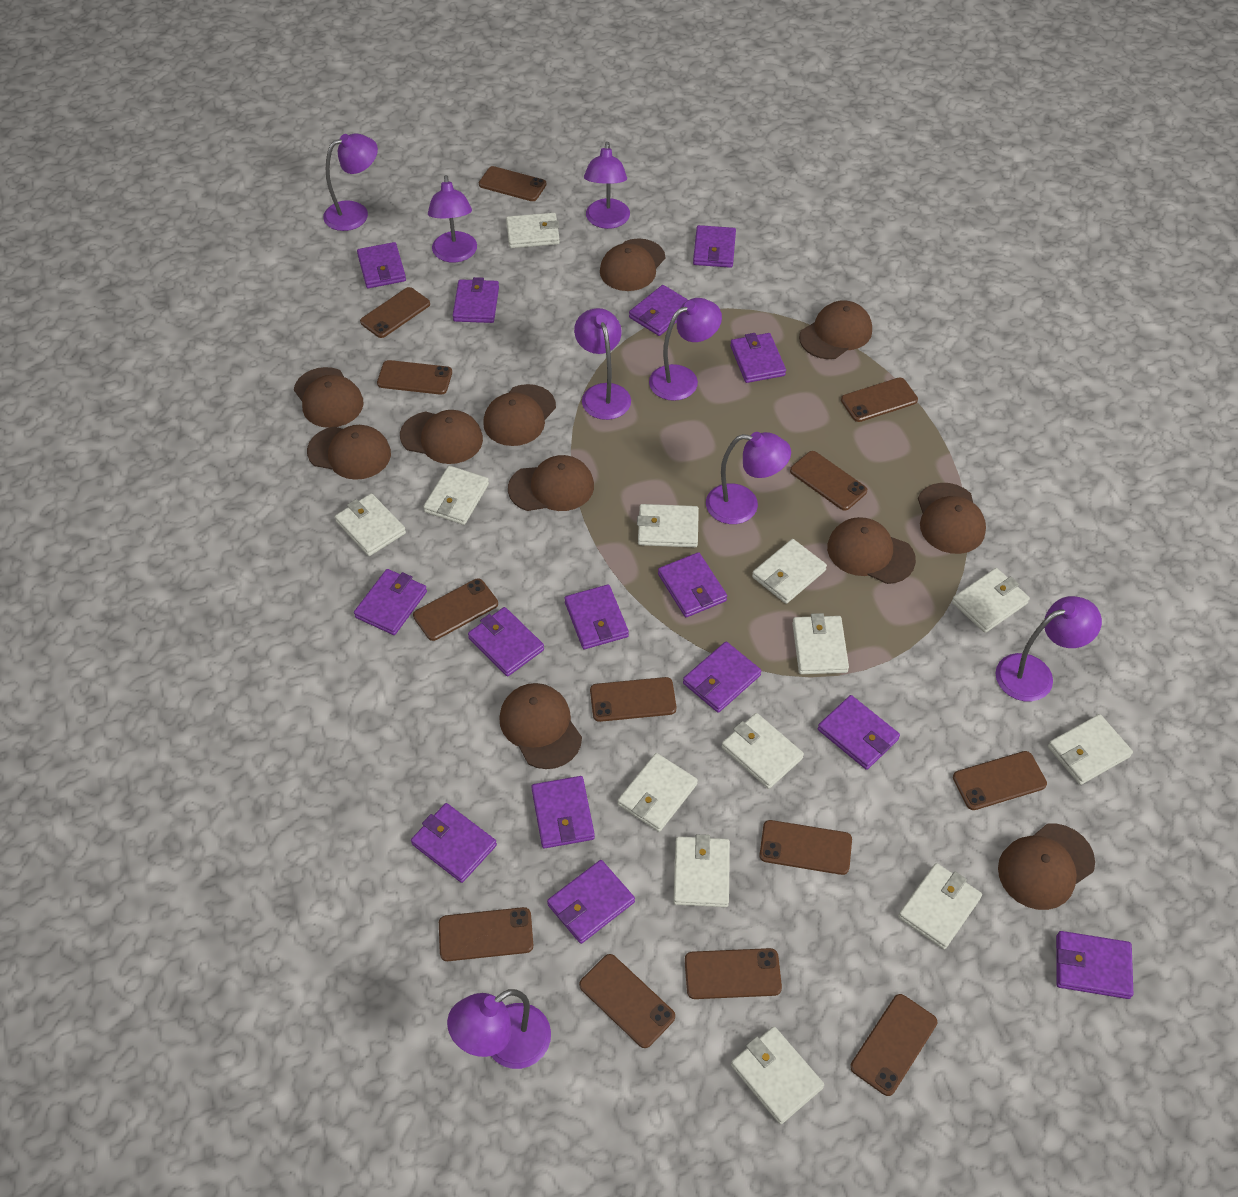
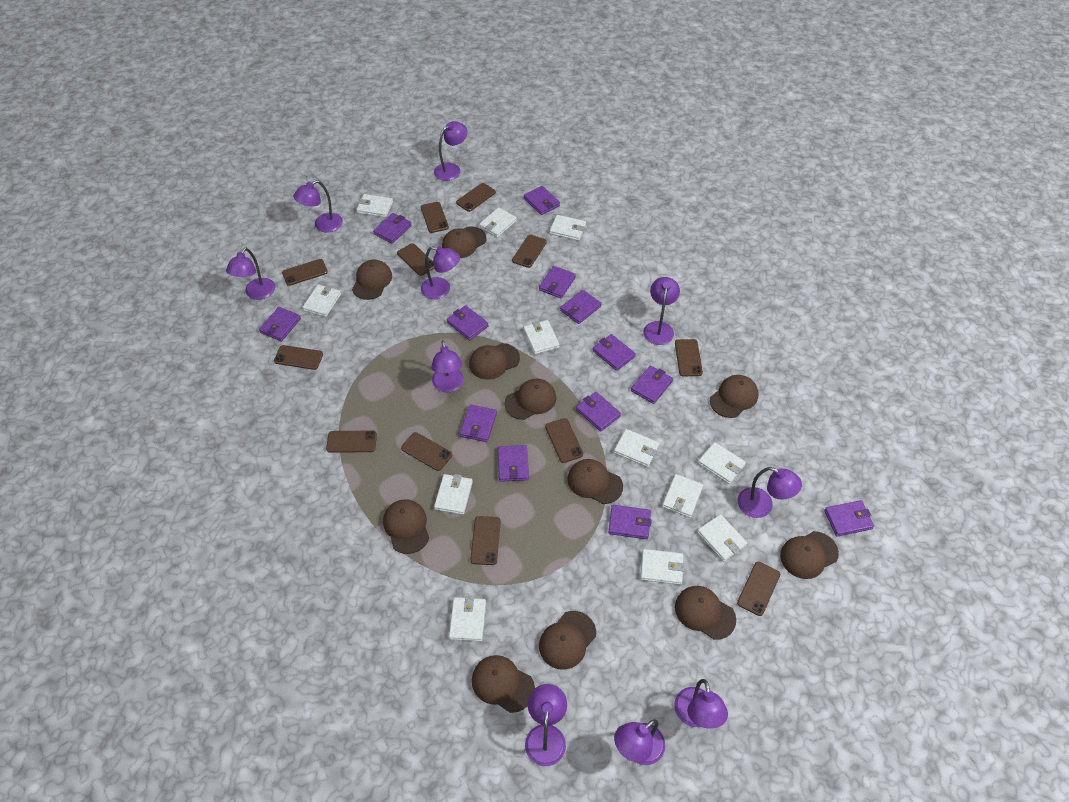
brown phone: [360,287,430,338] [377,360,452,395] [413,578,498,641] [439,907,533,961] [479,166,546,201] [579,954,675,1048] [590,677,676,722] [685,948,782,999] [759,820,852,875] [790,451,867,511] [841,377,918,422] [850,994,937,1096] [953,751,1047,810] = 13 -> [274,345,323,370] [282,259,328,286] [326,431,377,453] [397,243,434,276] [401,432,452,471] [421,202,449,233] [456,183,496,212] [470,516,501,565] [512,235,547,268] [545,418,583,463] [675,339,703,376] [737,562,780,616] = 12
purple lamp: [323,133,378,231] [428,175,477,262] [447,989,551,1069] [574,308,631,420] [584,142,630,229] [649,298,722,401] [706,432,791,524] [996,596,1102,702] = 8 -> [226,248,275,300] [293,180,343,232] [421,246,460,299] [431,340,464,392] [434,121,468,181] [525,684,567,766] [614,719,665,765] [643,277,680,345] [674,679,728,729] [738,467,802,518] = 10
purple wallet: [354,569,427,635] [357,242,406,288] [411,803,497,883] [453,277,499,323] [468,607,544,676] [531,776,595,848] [547,860,635,944] [564,584,629,649] [629,285,688,336] [658,552,727,617] [683,642,761,713] [693,225,736,268] [730,333,786,383] [818,695,900,770] [1056,931,1133,999] = 15 -> [259,307,301,341] [373,213,412,244] [447,305,489,340] [460,404,497,442] [498,445,529,482] [524,186,560,215] [539,266,576,299] [560,290,602,324] [576,392,621,431] [593,334,636,371] [608,505,651,539] [631,365,673,404] [824,500,874,537] = 13
white wallet: [335,493,406,556] [423,466,489,525] [506,213,560,248] [618,753,698,832] [637,504,699,547] [673,834,730,907] [722,713,804,789] [731,1027,824,1124] [752,539,827,604] [792,613,849,674] [898,863,982,949] [952,568,1030,633] [1048,714,1133,785] = 13 -> [302,284,341,317] [356,194,393,218] [434,474,473,515] [449,596,486,641] [479,207,517,238] [523,320,560,354] [550,215,586,241] [614,429,660,467] [640,549,685,585] [662,474,703,518] [697,514,747,561] [698,442,746,484] = 12

